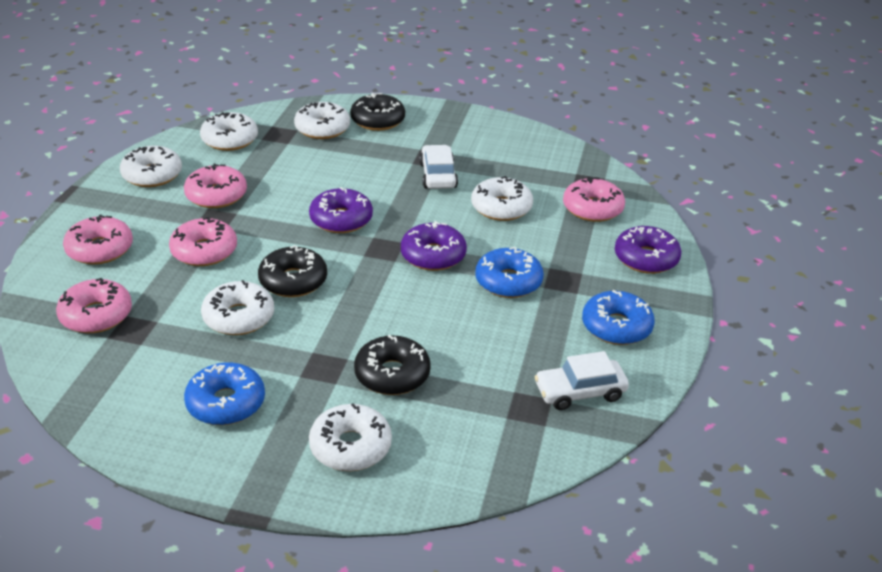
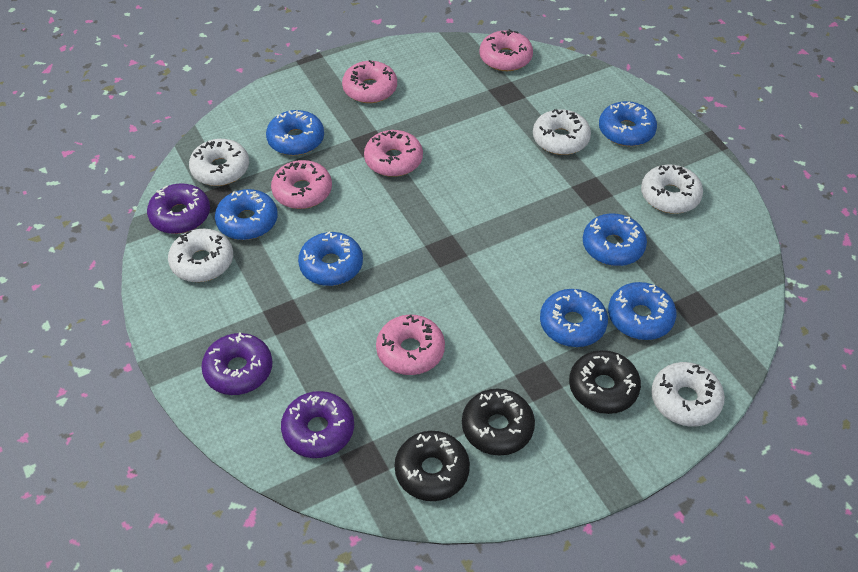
blue donut: [184,362,265,425] [475,247,544,298] [582,290,655,345] = 3 -> [215,189,278,240] [266,110,324,156] [298,231,363,286] [540,289,608,347] [583,213,647,266] [599,101,657,146] [608,282,677,340] = 7
white car: [419,145,458,189] [534,351,629,410] = 2 -> none = 0
white donut: [120,146,182,187] [200,112,258,151] [201,280,274,335] [294,102,350,139] [309,403,392,471] [471,176,533,221] = 6 -> [168,228,233,282] [189,139,249,186] [533,109,591,155] [641,165,703,214] [651,362,725,427] = 5

